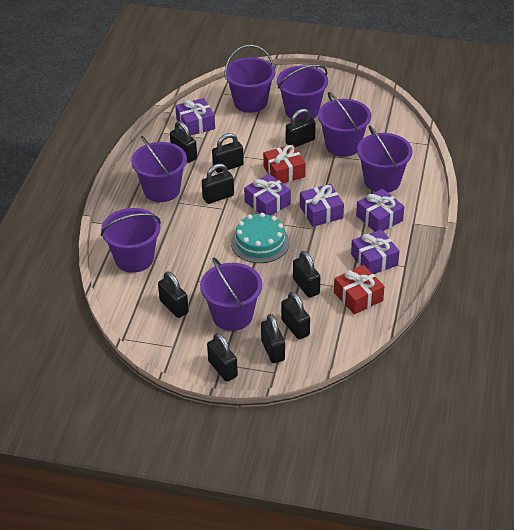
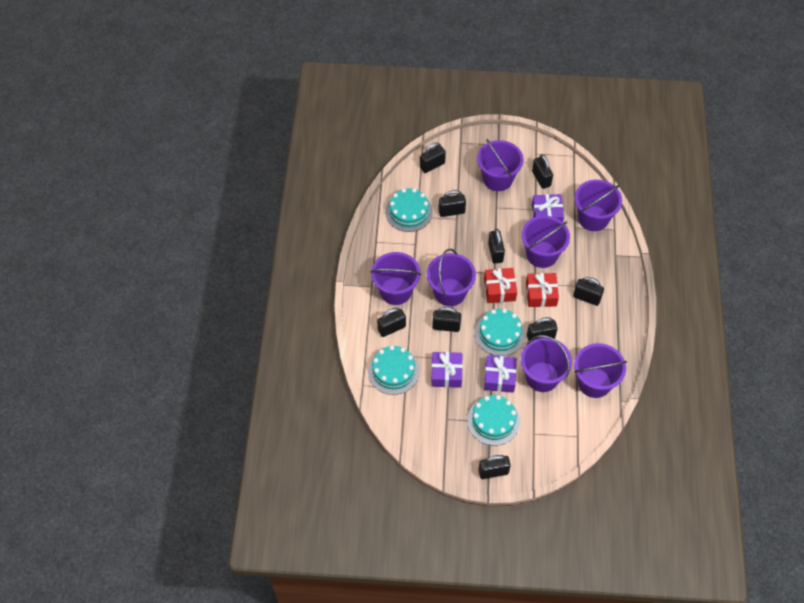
purple gift: [175,98,215,136] [244,174,291,215] [300,184,344,227] [351,230,399,274] [356,189,404,232] = 5 -> [431,352,463,388] [484,355,517,393] [532,194,564,222] = 3
turquoise cake: [231,213,290,263] = 1 -> [368,345,419,395] [385,188,433,232] [467,395,520,446] [475,309,525,356] = 4

